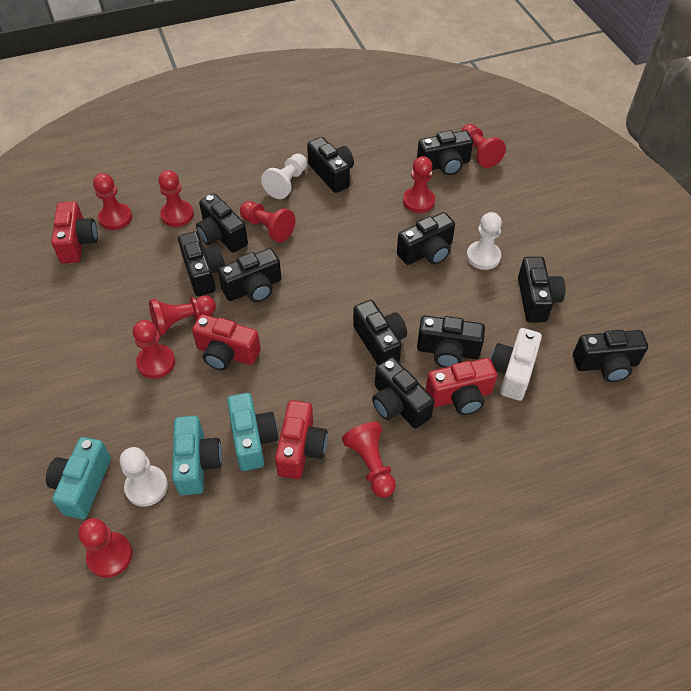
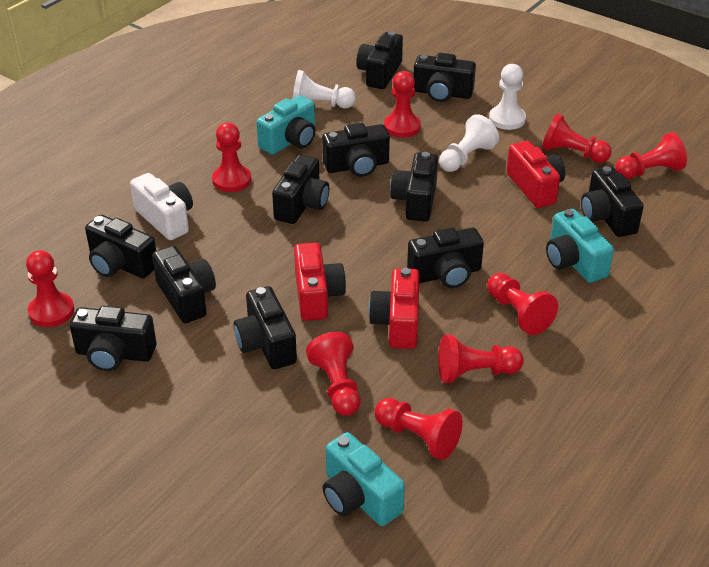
red camera: [51,201,98,264] [192,314,261,370] [275,400,328,479] [425,358,497,415] = 4 -> [294,242,346,321] [368,268,419,349] [507,141,565,208] = 3

